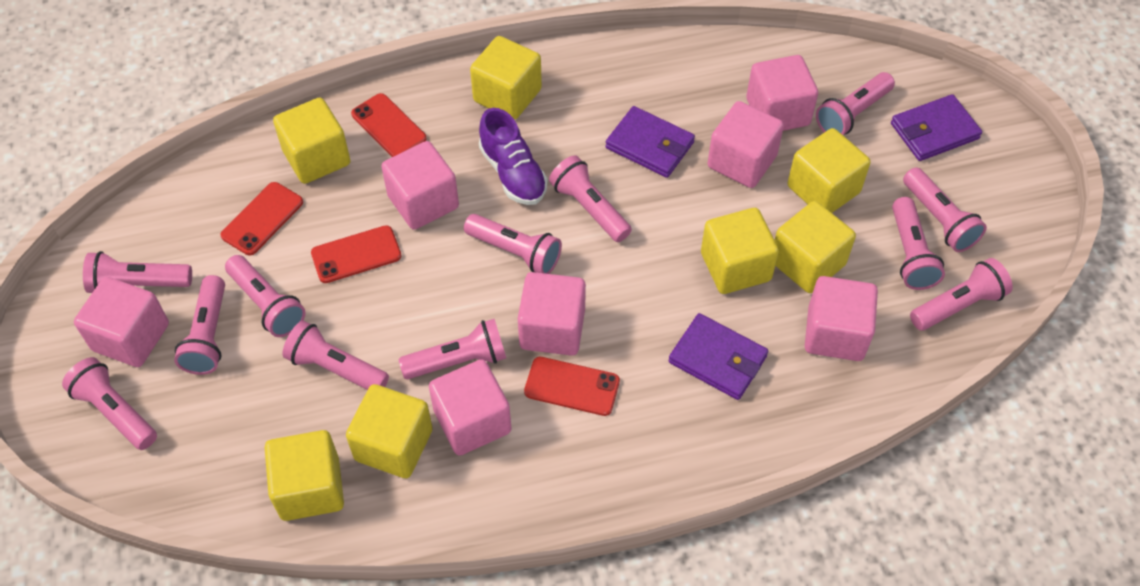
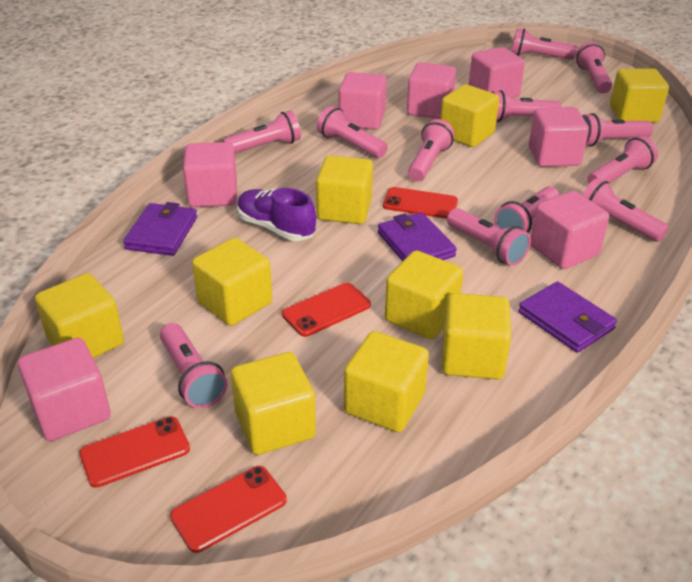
yellow cube: [265,430,344,521] [273,97,350,184] [346,384,433,479] [470,36,542,120] [701,208,779,294] [775,201,856,293] [788,128,871,213] = 7 -> [35,273,124,358] [192,238,272,326] [231,352,316,455] [316,155,373,224] [344,331,429,432] [385,250,463,339] [440,84,499,147] [442,293,511,380] [610,68,669,123] = 9

